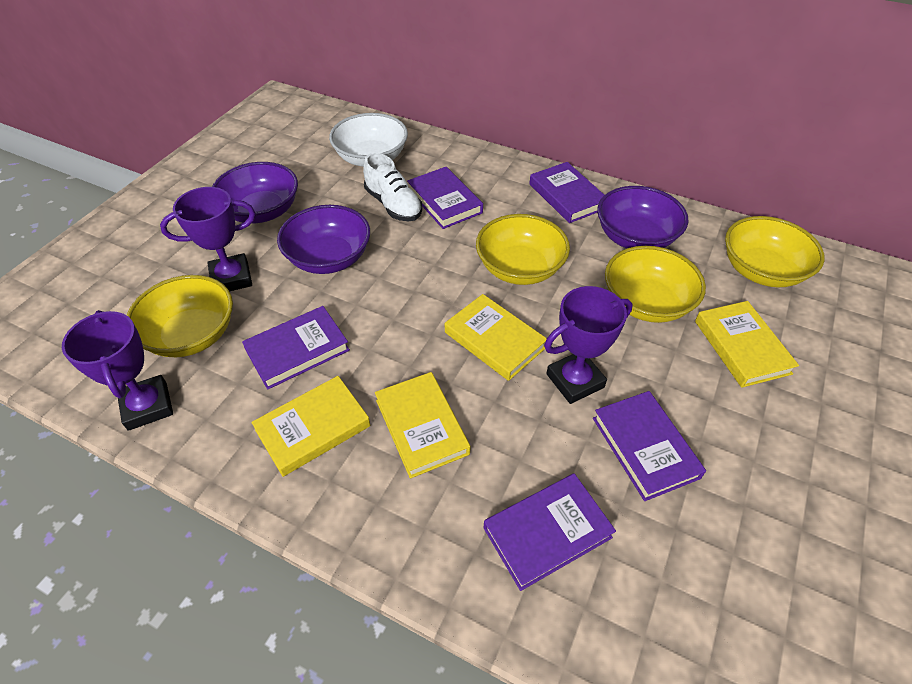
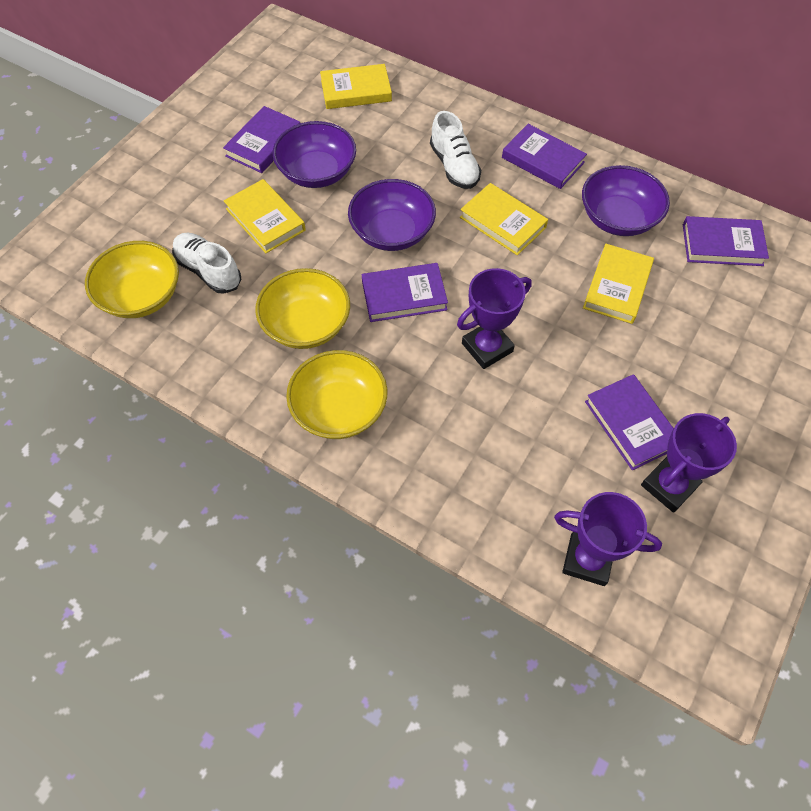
white bowl: [329,113,408,167] = 1 -> none = 0
white shoe: [363,153,422,221] = 1 -> [172,233,241,294] [430,111,481,189] = 2
yellow bowl: [127,275,233,357] [476,214,570,285] [605,246,706,323] [725,216,825,287] = 4 -> [85,241,179,318] [255,268,350,349] [286,350,387,439] = 3

